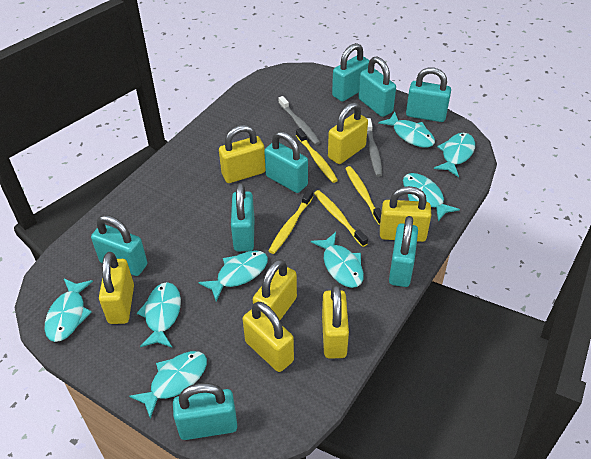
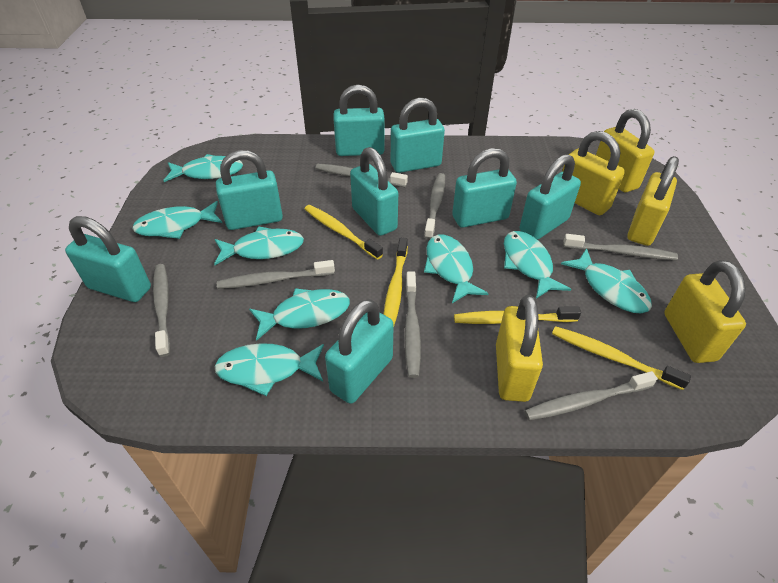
grey toothbrush: [279,96,320,145] [367,118,382,177] = 2 -> [153,264,170,357] [217,260,335,289] [316,164,408,187] [404,271,421,378] [424,173,445,240] [524,371,658,420] [563,234,678,260] = 7
yellow padlock: [99,252,134,324] [219,125,265,183] [243,302,294,372] [253,259,297,320] [322,284,349,358] [328,103,368,164] [380,186,431,242] = 7 -> [496,295,543,402] [562,131,625,215] [596,109,654,192] [627,156,679,246] [664,260,746,363] = 5

